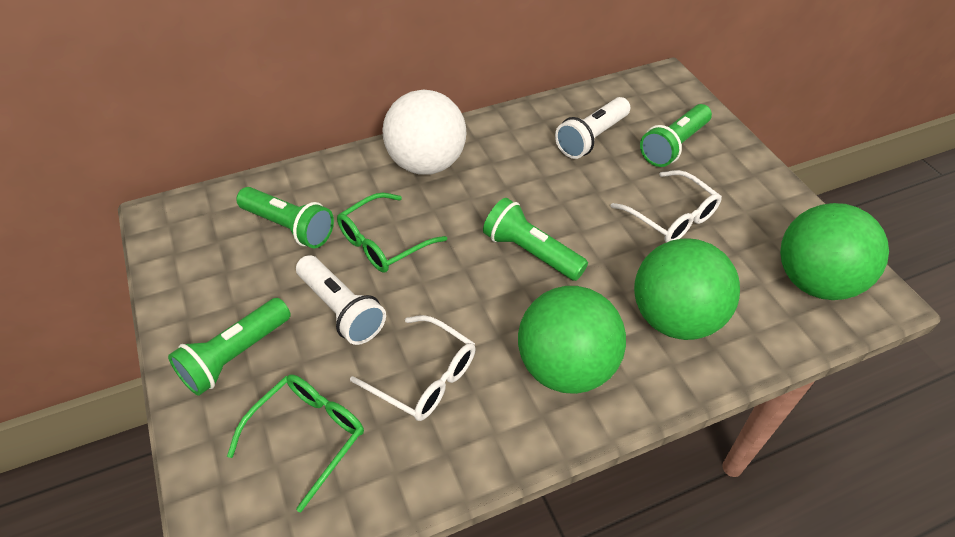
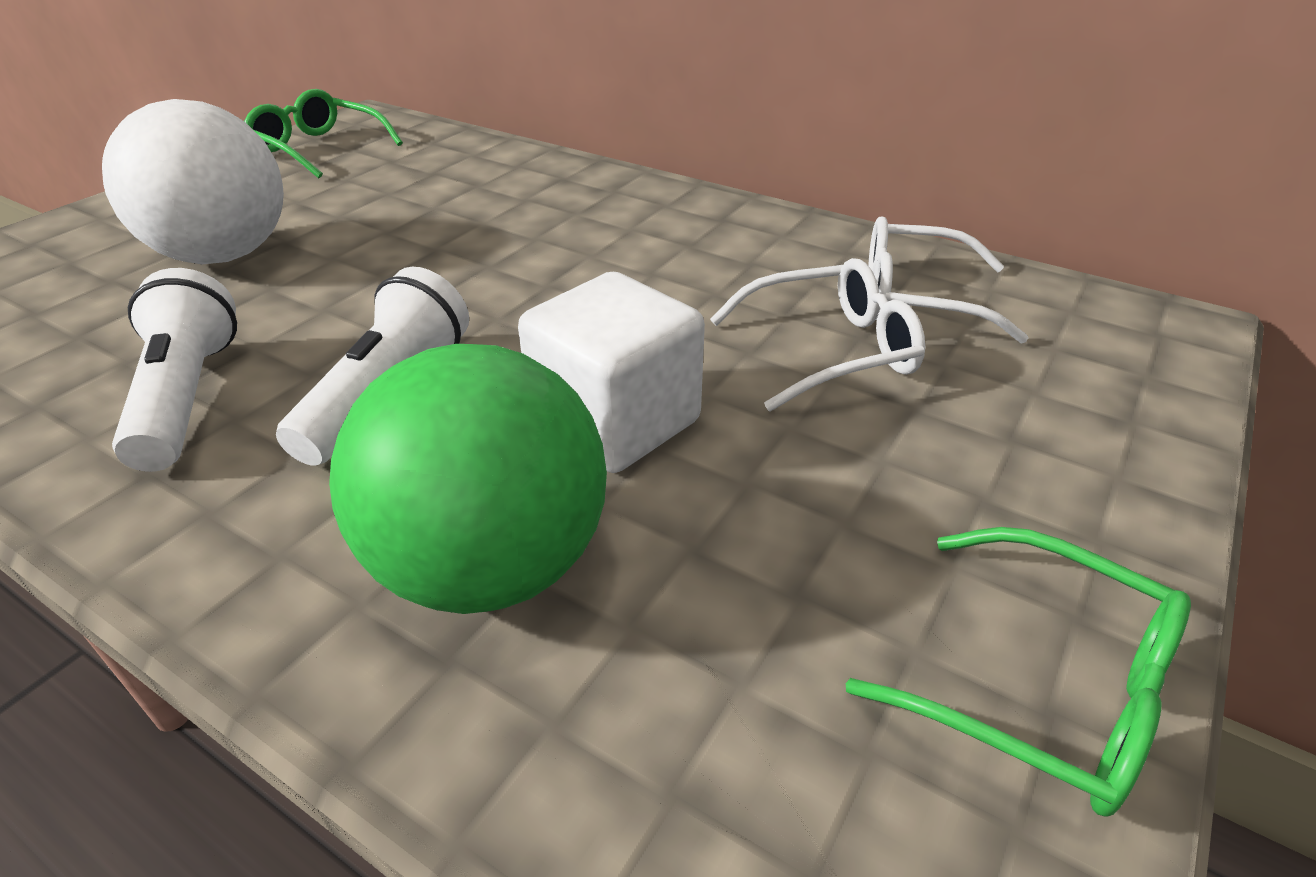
green ball: [518,286,626,394] [634,238,740,340] [780,203,889,300] = 3 -> [329,344,607,614] = 1
green flashlight: [168,298,291,396] [236,187,334,248] [483,198,588,281] [640,104,712,167] = 4 -> none = 0
white cube: none = 0 -> [518,272,705,473] = 1

